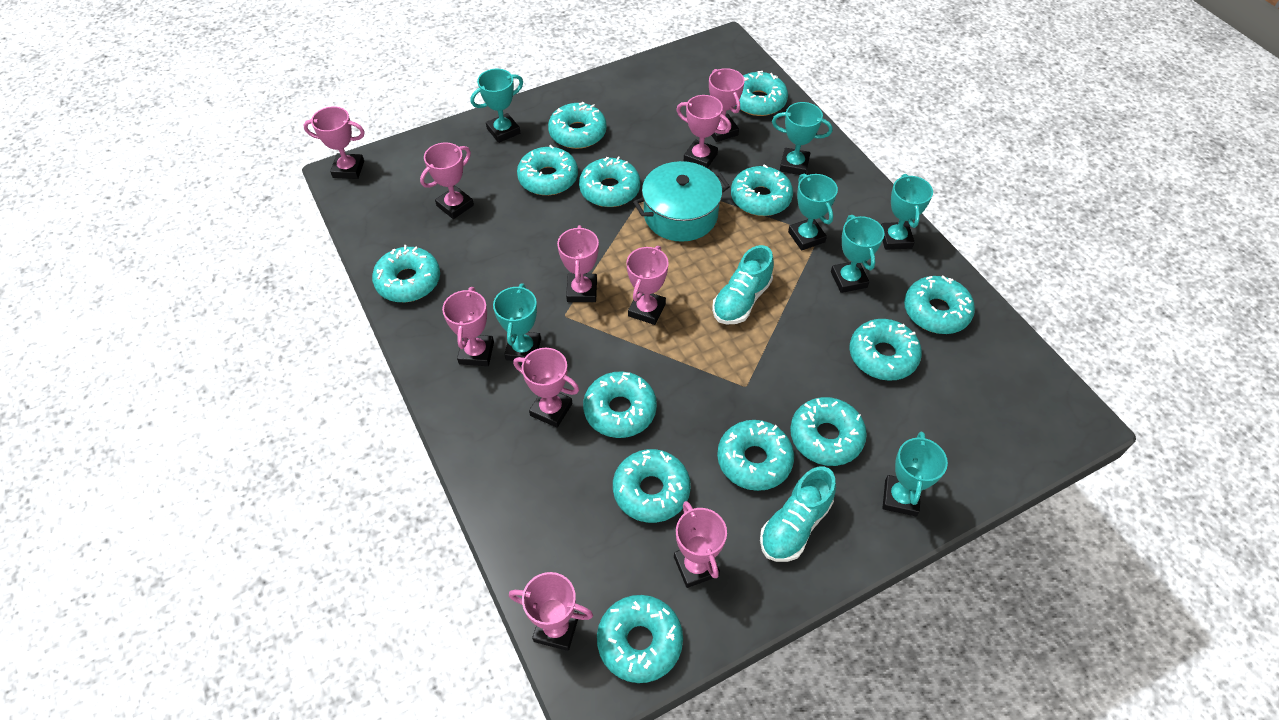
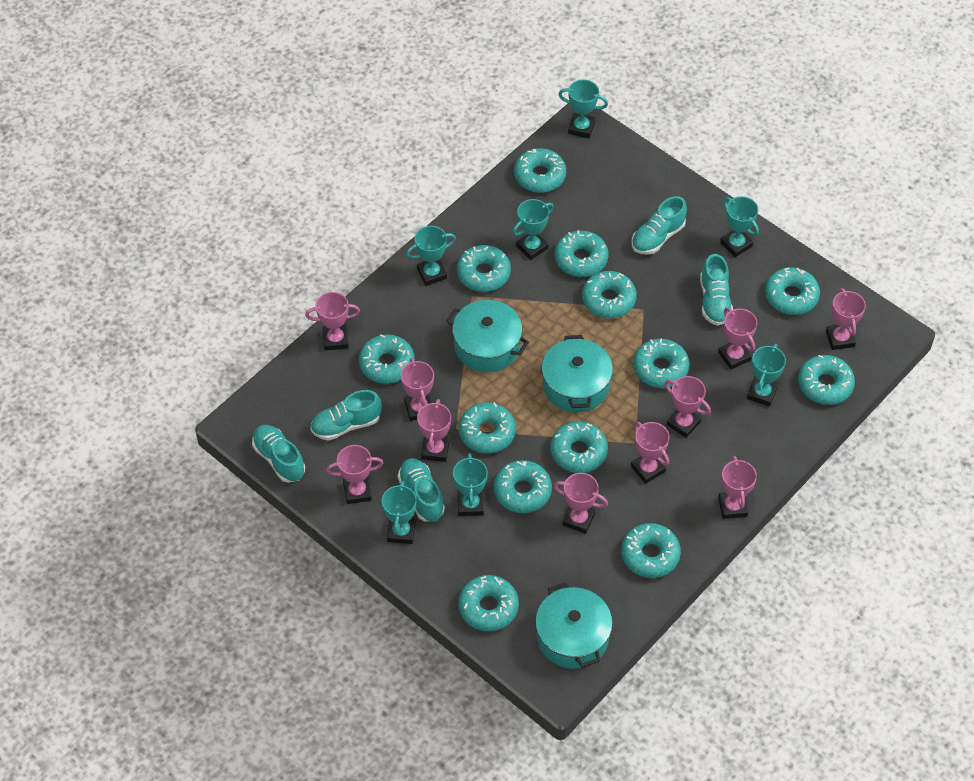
turquoise pot: [633,161,730,242] = 1 -> [446,300,529,372] [535,582,613,669] [542,335,613,412] = 3
turquoise shoe: [712,245,774,324] [760,467,836,562] = 2 -> [252,425,305,483] [310,390,382,441] [398,458,445,522] [632,196,687,255] [700,254,733,326] = 5

